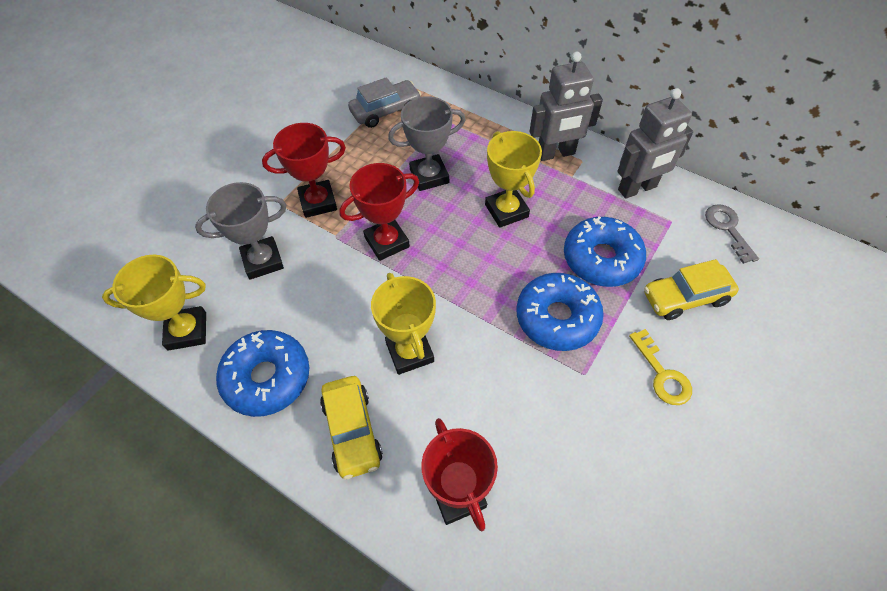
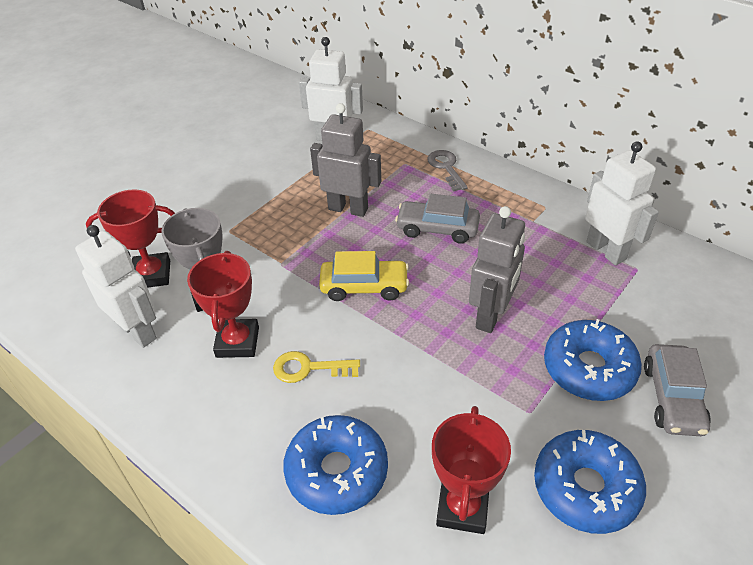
grey car: [348,77,421,128] = 1 -> [395,194,480,244] [644,344,711,436] = 2
grey trophy: [195,182,286,280] [388,96,466,191] = 2 -> [161,208,222,312] = 1
white robot: none = 0 -> [75,225,157,348] [299,37,363,141] [585,142,659,265] = 3
yellow car: [320,376,383,480] [644,259,739,320] = 2 -> [319,251,409,301] = 1
yellow trophy: [102,255,206,351] [371,273,436,375] [485,131,542,228] = 3 -> none = 0

